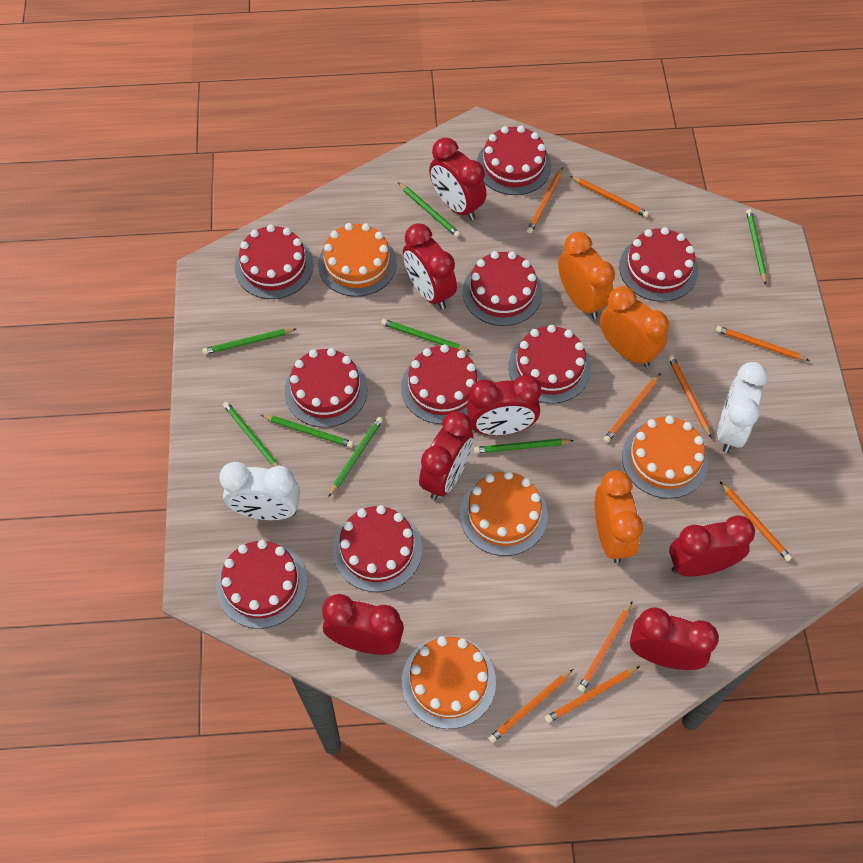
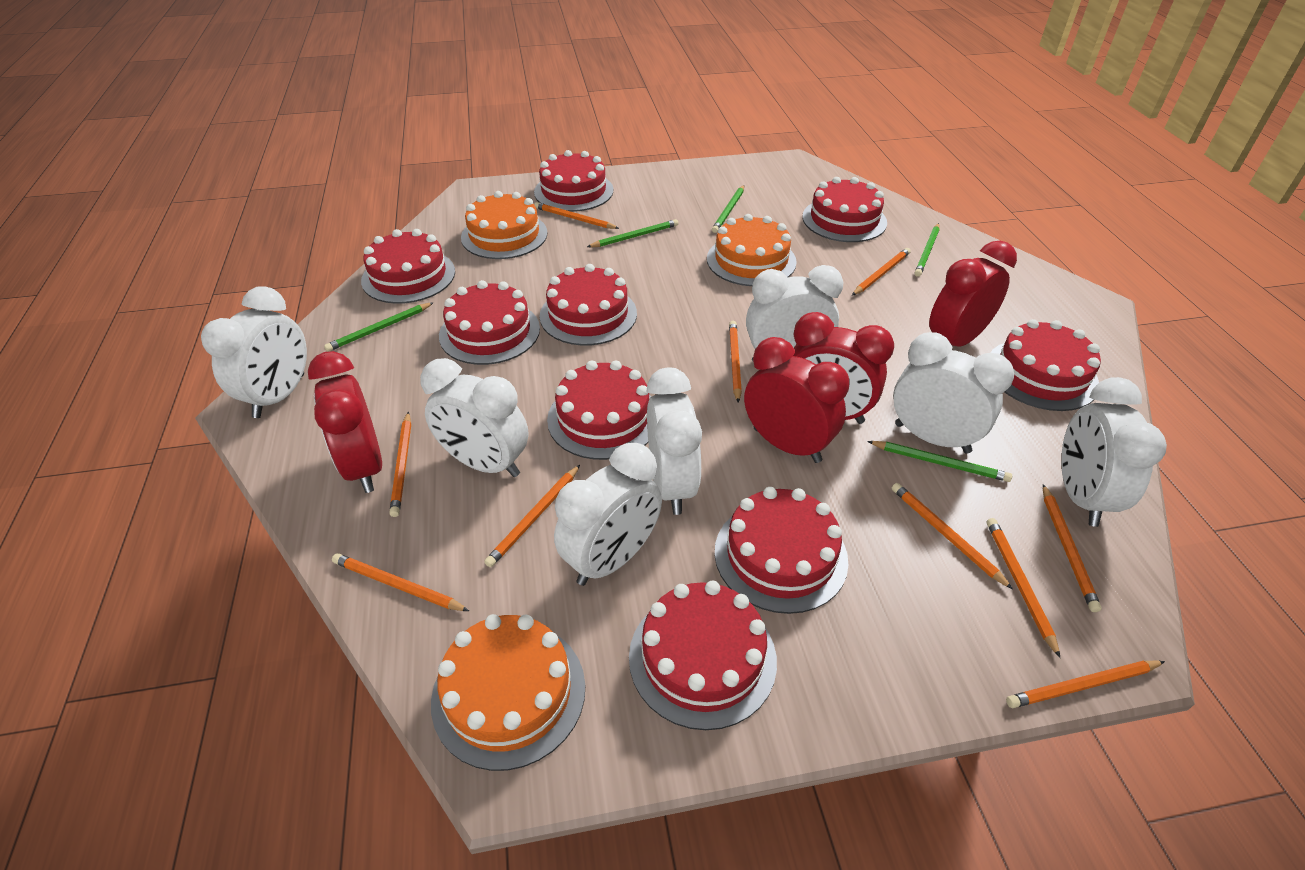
green pencil: [202,328,296,355] [223,402,279,467] [261,415,354,448] [328,417,383,497] [381,319,471,352] [398,182,460,237] [474,438,574,454] [746,209,767,285] = 8 -> [324,302,434,352] [587,219,678,247] [712,185,744,233] [867,441,1012,482] [914,223,940,277] = 5
orange cake: [318,223,397,297] [402,636,496,729] [460,471,548,556] [622,416,708,499] = 4 -> [431,614,585,771] [461,191,548,259] [707,214,797,286] = 3
orange clock: [558,232,615,319] [595,470,643,563] [600,286,669,367] = 3 -> none = 0
orange pencil: [488,669,573,743] [527,167,563,233] [545,666,640,723] [570,176,649,217] [578,601,633,692] [603,373,661,443] [668,355,711,437] [716,326,810,361] [720,482,792,561] = 9 -> [332,553,469,611] [389,412,411,517] [484,465,580,567] [534,202,619,229] [729,321,742,403] [852,248,911,296] [892,483,1013,589] [987,518,1060,658] [1006,661,1165,708] [1043,484,1102,612] = 10
red clock: [322,594,404,655] [403,223,457,309] [419,412,473,500] [429,138,486,220] [467,375,541,435] [630,607,719,670] [669,515,755,576] = 7 -> [308,351,382,493] [744,337,850,463] [793,312,894,424] [929,241,1017,347] = 4
white clock: [219,462,300,520] [717,362,768,453] = 2 -> [201,286,307,418] [420,358,529,477] [554,443,662,586] [646,367,702,515] [746,265,844,361] [893,332,1014,454] [1061,377,1167,527] = 7

